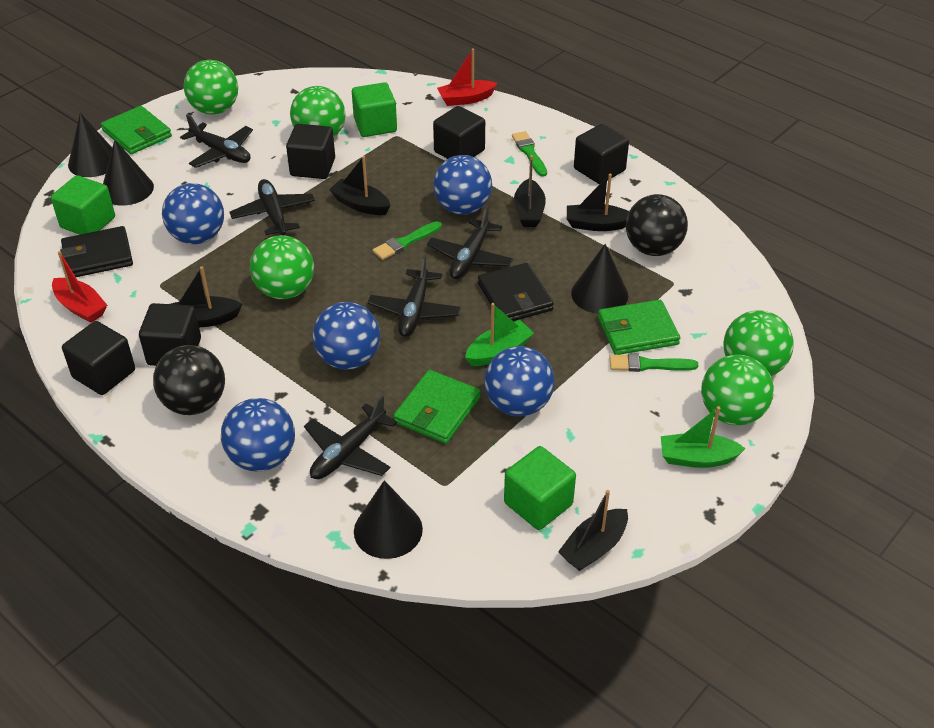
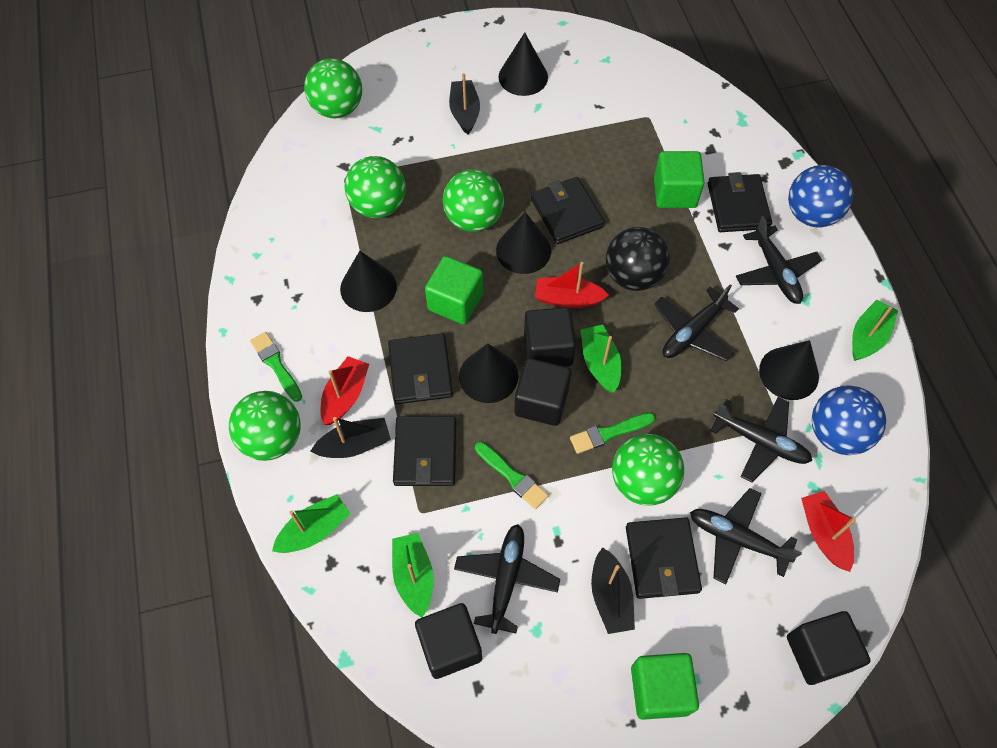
black ball: [153,345,225,415] [626,194,688,256] = 2 -> [606,227,670,291] = 1
black boat: [171,266,242,327] [329,156,391,215] [514,155,546,227] [558,490,628,571] [567,174,629,231] = 5 -> [311,417,391,458] [449,73,480,135] [591,547,635,634] = 3
black cone: [68,113,112,177] [103,140,154,206] [354,480,423,559] [571,244,628,314] = 4 -> [340,251,397,312] [459,344,518,403] [496,212,551,274] [499,32,548,96] [759,340,819,400] = 5
black cube: [62,321,135,395] [139,303,201,366] [286,124,335,179] [433,106,485,159] [574,124,629,184] = 5 -> [415,603,482,679] [514,358,571,426] [524,307,576,367] [787,611,871,685] = 4
black wallet: [60,226,133,277] [478,263,554,321] = 2 -> [388,334,453,404] [393,416,456,486] [531,177,604,244] [626,517,702,599] [708,172,772,232] = 5
blue ball: [162,183,224,244] [221,398,295,471] [312,302,380,370] [433,155,492,215] [484,346,555,417] = 5 -> [788,165,853,227] [812,385,886,455] = 2
green boat: [465,303,534,366] [661,406,746,468] = 2 -> [272,494,350,553] [392,533,434,618] [580,325,621,393] [852,300,898,361] = 4
green wallet: [101,106,172,154] [393,370,481,444] [598,300,680,355] = 3 -> none = 0
red boat: [52,251,107,323] [437,49,497,106] = 2 -> [320,356,369,425] [535,262,609,308] [801,491,856,572] = 3

